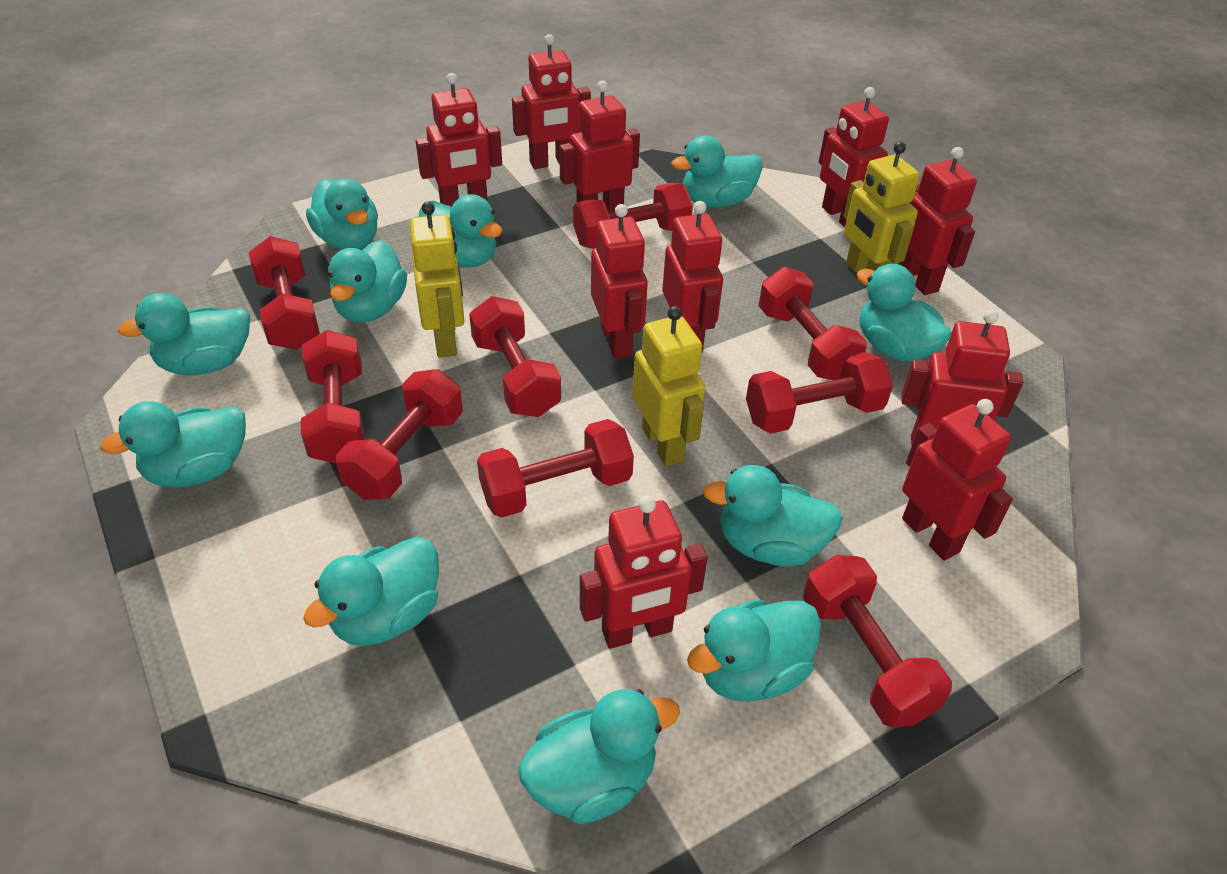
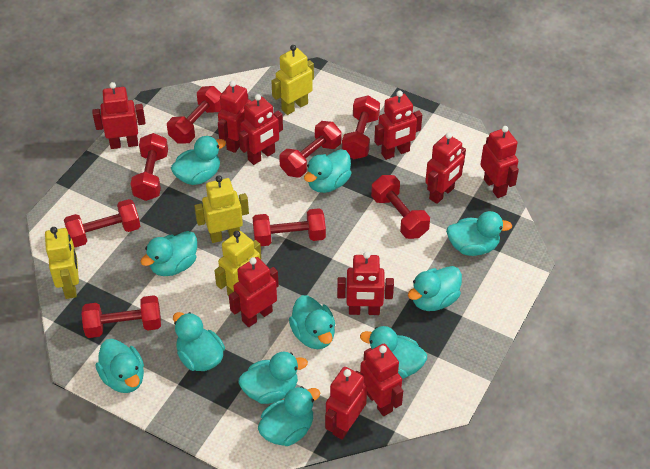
red dumbbell: [249,236,320,350] [301,330,365,463] [336,369,463,499] [469,296,561,417] [477,419,634,518] [573,183,693,249] [746,352,893,434] [759,267,867,380] [803,555,952,728] = 9 -> [64,199,140,247] [81,295,161,338] [130,133,168,201] [167,86,222,144] [252,208,326,246] [279,121,342,178] [342,95,380,159] [371,175,430,239] = 8
yellow robot: [410,201,465,358] [632,306,705,467] [844,142,920,272] = 3 -> [45,227,79,299] [194,175,249,243] [214,231,261,297] [271,45,314,115] = 4

